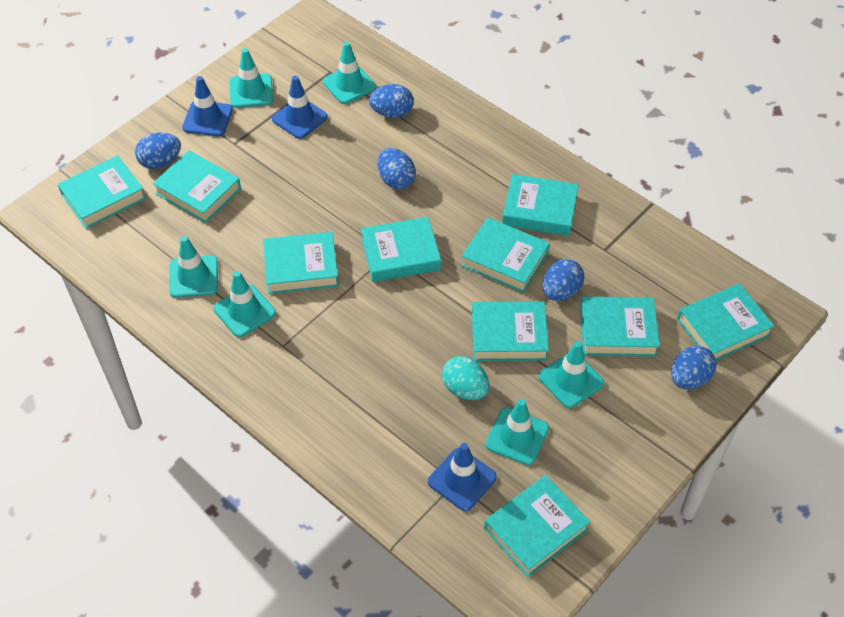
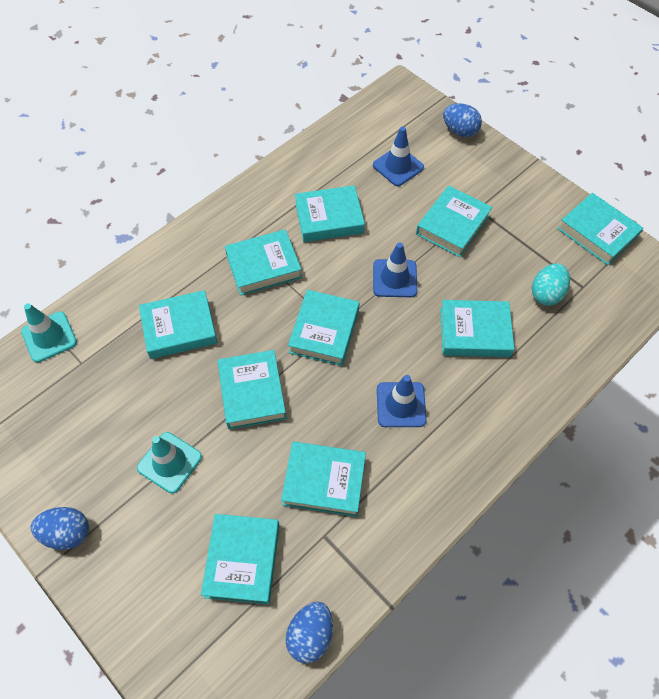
blue egg: [135,133,181,169] [369,84,414,118] [378,148,416,189] [543,259,584,301] [671,346,716,390] = 5 -> [31,507,89,550] [286,602,333,663] [443,103,482,137] = 3
turquoise traffic cone: [169,236,218,298] [214,271,276,337] [229,48,273,108] [323,42,376,104] [485,399,549,465] [539,341,604,408] = 6 -> [21,303,77,362] [137,432,202,493] = 2

